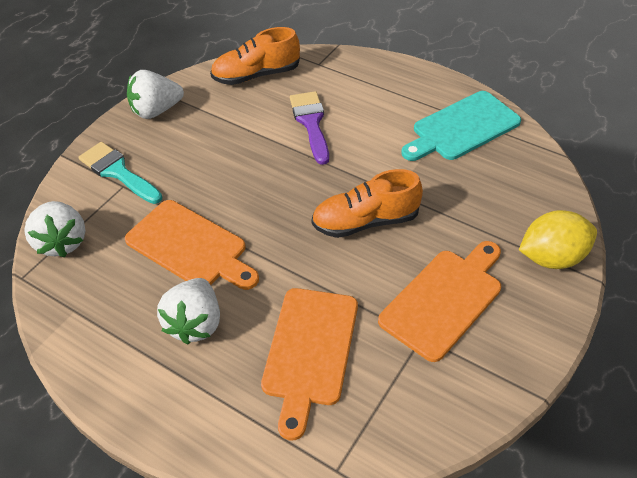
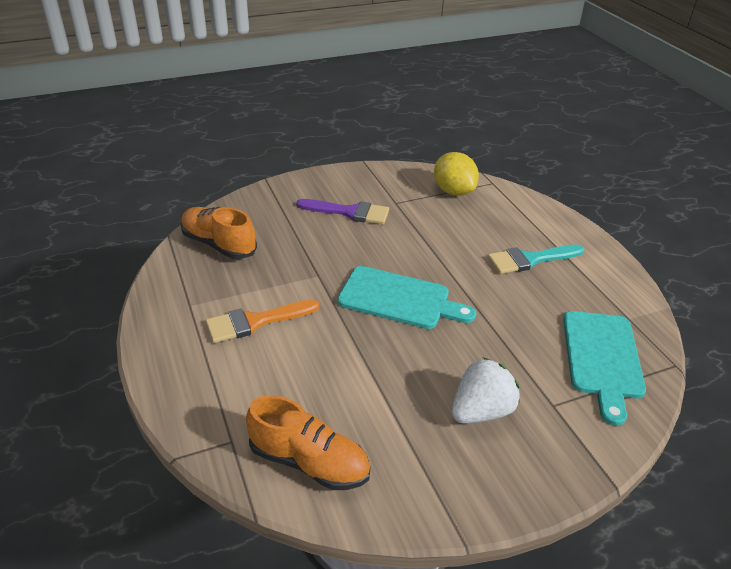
orange brush: none = 0 -> [206,299,319,343] = 1
orange cutting board: [125,200,259,290] [261,288,358,440] [378,241,501,362] = 3 -> none = 0
turquoise cutting board: [401,91,521,161] = 1 -> [338,266,476,329] [563,311,646,426] = 2
white strawberry: [24,201,86,257] [127,70,184,119] [157,278,220,345] = 3 -> [452,358,520,424] = 1

